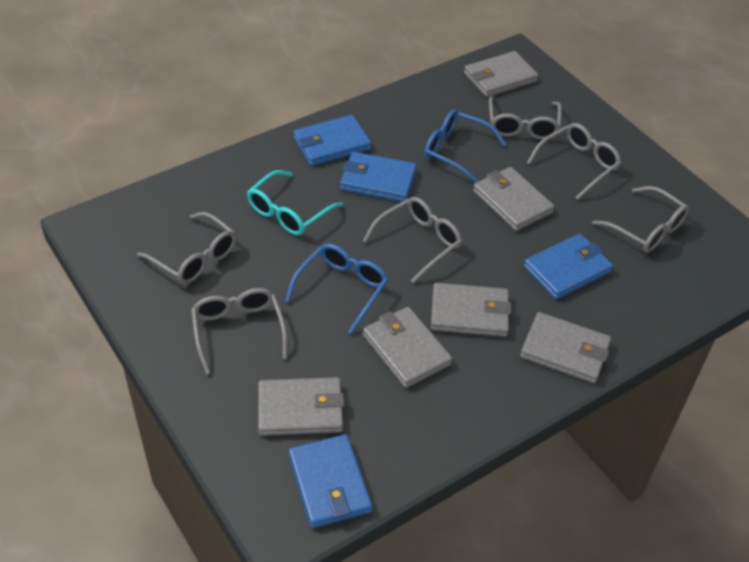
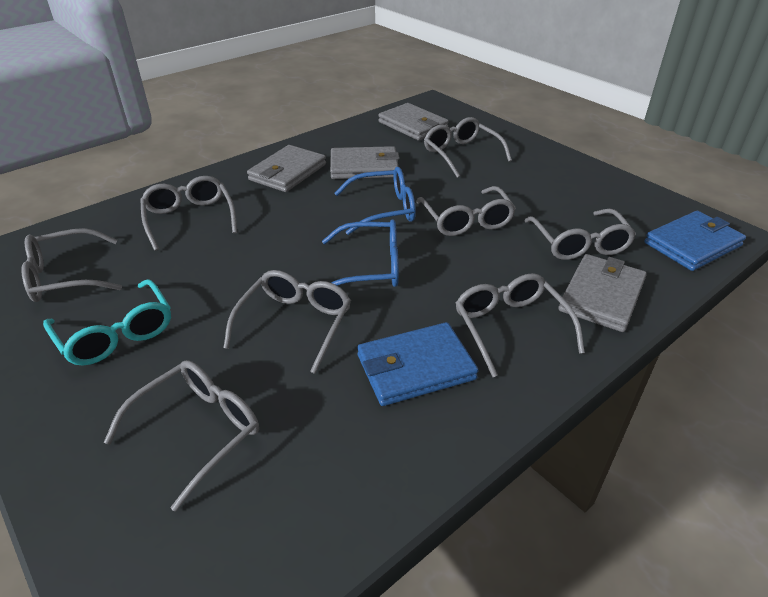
blue wallet: [289,434,372,528] [293,115,371,166] [340,152,417,202] [524,233,613,300] = 4 -> [357,322,479,406] [644,211,746,271] = 2
grey glasses: [137,212,236,284] [191,288,288,374] [363,197,462,283] [489,96,562,140] [527,123,621,199] [592,186,689,253] = 6 -> [21,228,122,302] [104,360,259,512] [140,176,237,251] [224,270,351,374] [416,186,516,236] [424,117,512,178] [456,273,585,377] [524,209,636,260] = 8
grey wallet: [258,377,345,436] [363,307,452,388] [431,283,511,337] [464,51,538,97] [473,167,554,231] [520,312,611,383] = 6 -> [247,145,326,192] [330,146,399,179] [378,103,449,140] [558,254,647,332] = 4

